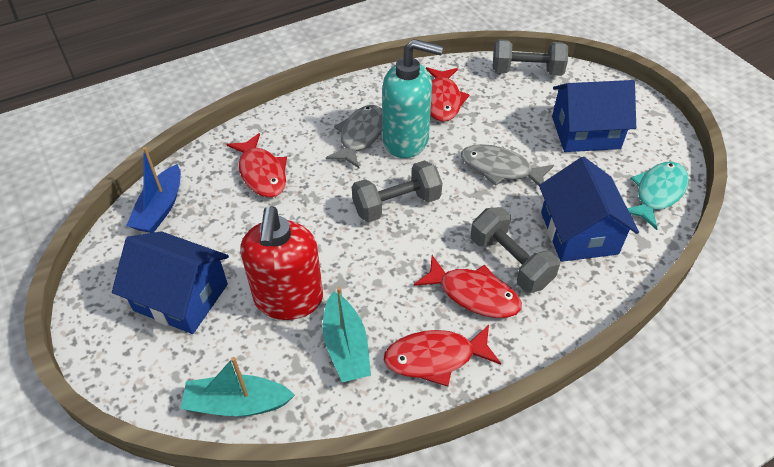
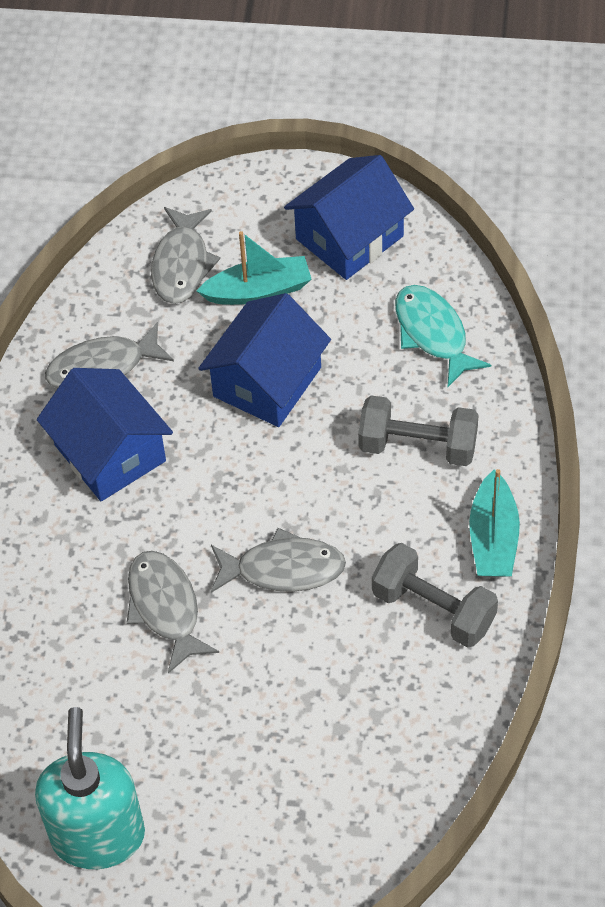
blue boat: [126,147,181,233] = 1 -> none = 0
grey dumbbell: [352,160,442,222] [471,207,560,293] [493,39,568,76] = 3 -> [358,395,479,466] [372,543,498,648] = 2
grey fish: [326,105,383,168] [461,144,554,186] = 2 -> [45,322,174,388] [126,551,219,673] [151,207,220,304] [211,528,346,593] = 4
red fish: [226,133,287,198] [384,325,501,386] [414,255,522,318] [426,67,470,122] = 4 -> none = 0
red soap dispenser: [241,206,323,320] = 1 -> none = 0

